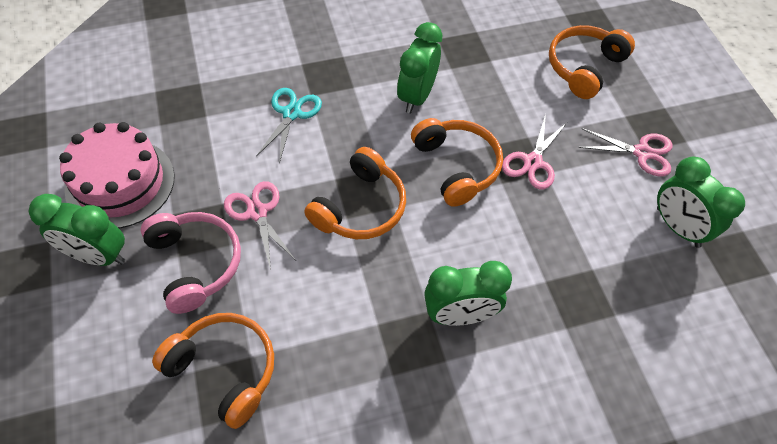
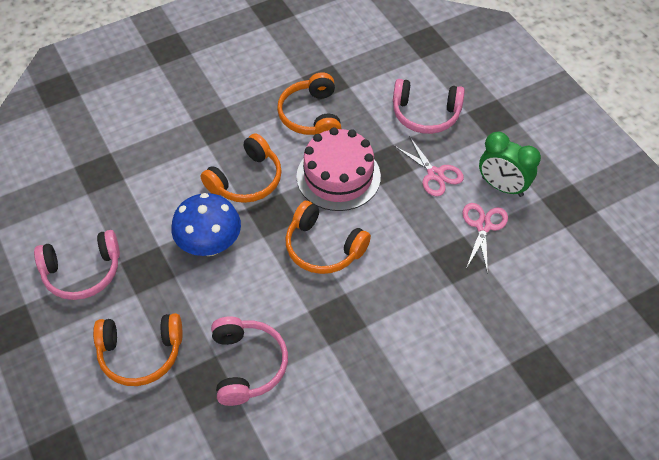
blue mushroom: none = 0 -> [171,193,241,256] = 1
green clock: [28,194,125,266] [397,22,442,114] [424,261,512,326] [657,157,745,248] = 4 -> [479,132,541,197] = 1
pink headphones: [140,212,241,314] = 1 -> [34,230,120,300] [211,316,288,406] [393,79,465,134] = 3
pink scissors: [224,181,295,270] [502,114,567,189] [578,128,672,176] = 3 -> [394,136,464,196] [462,203,508,274] = 2
turquoise scissors: [256,88,322,164] = 1 -> none = 0

